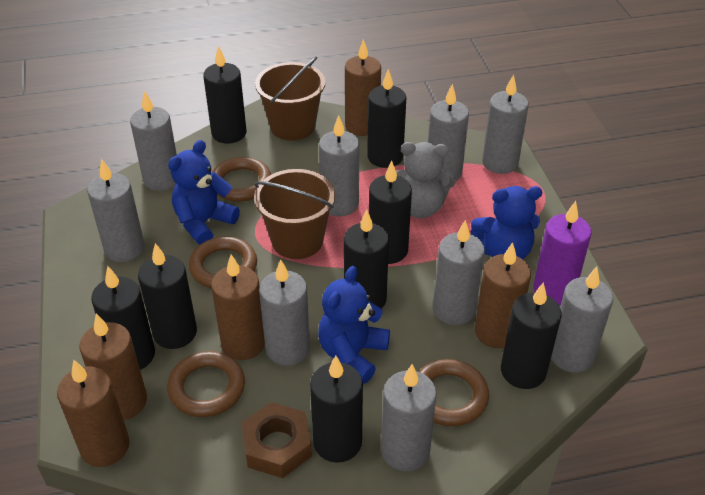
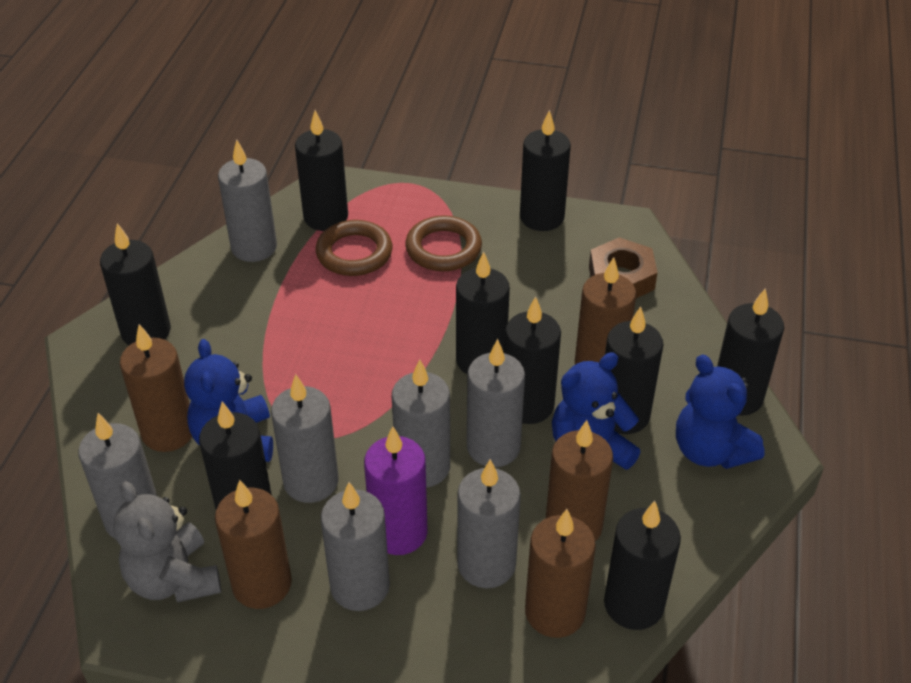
black candle: [91,266,155,370] [138,243,197,349] [203,46,247,144] [310,355,363,463] [344,210,389,309] [367,69,406,168] [369,161,412,264] [501,282,562,389] = 8 -> [100,223,171,345] [199,402,272,509] [295,110,348,231] [456,251,510,374] [504,296,561,424] [520,110,571,231] [604,501,681,630] [605,306,663,434] [717,288,784,416] = 9
brown bucket: [254,169,335,259] [255,56,325,140] = 2 -> none = 0
brown ring: [167,351,245,417] [189,237,257,288] [212,157,271,202] [418,359,489,426] = 4 -> [316,220,393,276] [405,215,482,271] = 2
grey candle: [87,159,145,262] [130,91,177,191] [259,259,310,366] [319,115,359,216] [381,364,437,471] [428,84,469,181] [433,220,485,325] [482,74,529,174] [551,267,613,373] = 9 -> [78,413,157,538] [218,140,277,262] [271,374,339,503] [321,482,390,611] [392,359,450,488] [457,459,521,588] [467,339,525,467] = 7

